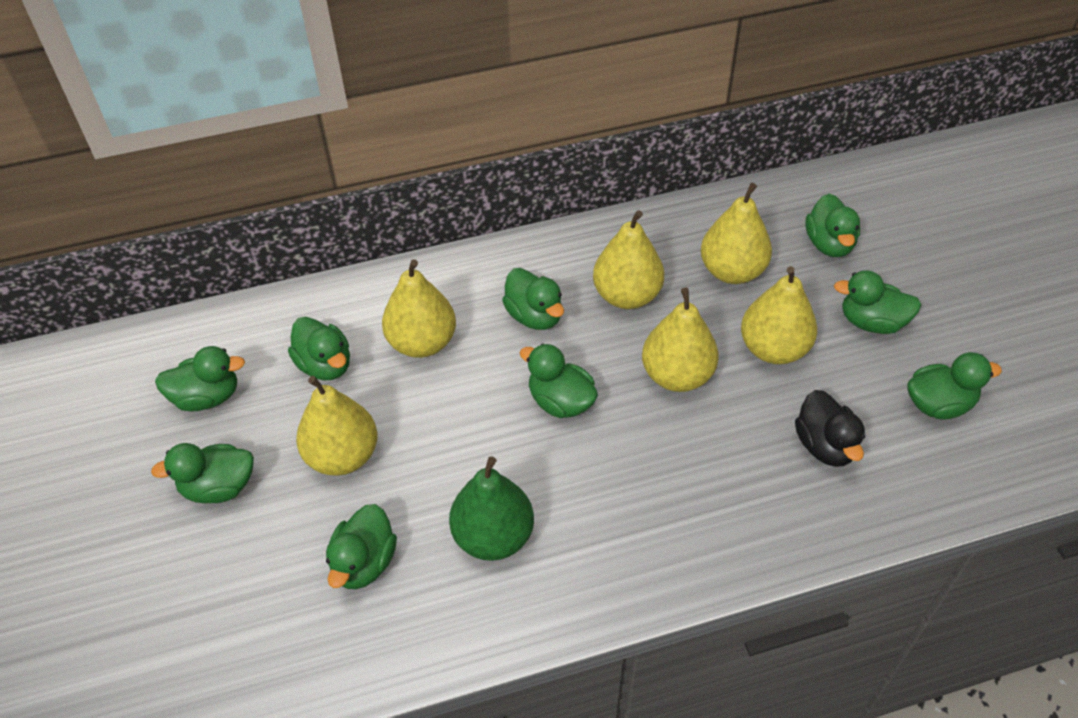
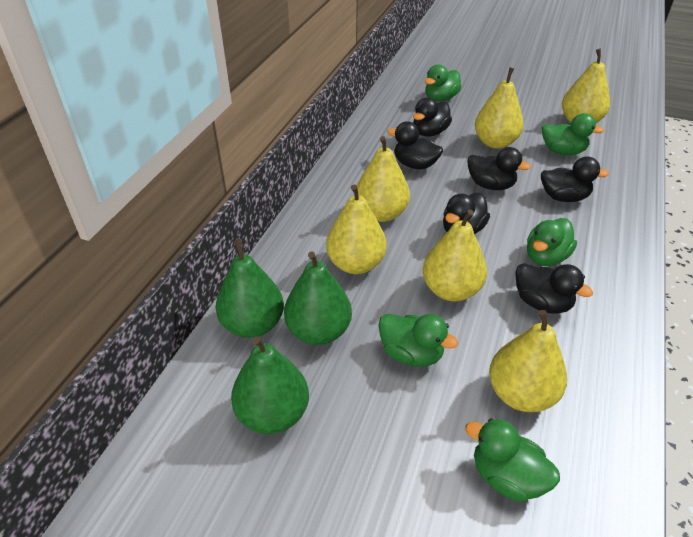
black duck: [795,390,865,467] = 1 -> [387,121,443,169] [413,98,452,136] [443,193,490,234] [467,147,531,190] [515,263,593,314] [541,156,609,202] = 6
green duck: [151,443,254,503] [155,346,245,412] [288,317,350,380] [326,504,397,589] [502,268,564,330] [520,343,598,418] [805,194,860,257] [834,270,921,334] [907,352,1002,420] = 9 -> [378,314,458,367] [425,64,461,102] [465,418,560,502] [527,218,577,266] [542,113,604,155] = 5
green pear: [449,456,534,561] = 1 -> [216,239,284,338] [231,336,309,434] [284,252,352,345] = 3

